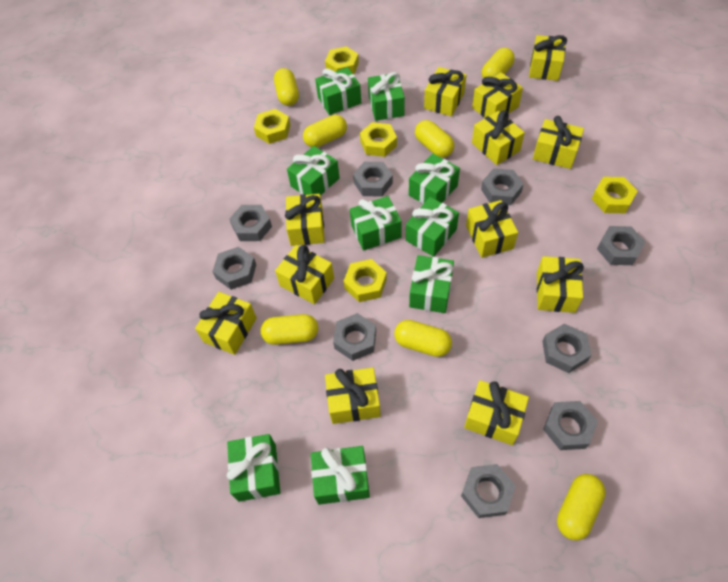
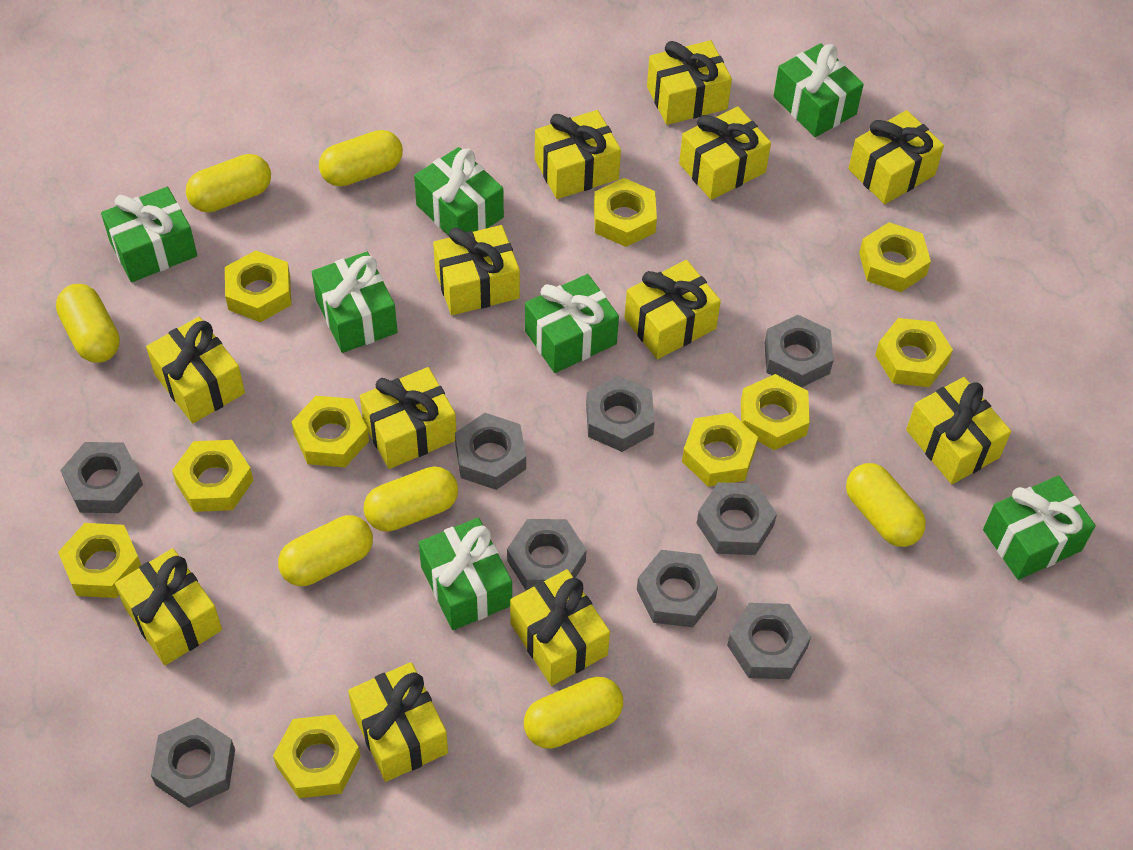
green gift: [227,434,280,502] [287,146,340,196] [311,446,370,505] [315,67,361,115] [350,196,402,251] [368,72,405,121] [406,197,459,257] [409,154,460,204] [409,255,454,313] = 9 -> [101,187,197,282] [312,252,398,353] [414,147,504,236] [419,518,512,630] [525,274,619,373] [774,43,864,137] [983,476,1096,580] = 7
yellow nut: [254,109,291,144] [325,46,359,74] [343,259,387,302] [360,122,397,157] [592,177,637,213] = 5 -> [58,523,141,598] [172,440,254,512] [225,250,291,322] [273,715,361,798] [291,396,369,467] [594,178,657,247] [682,413,758,487] [741,374,810,450] [859,222,931,292] [875,318,953,387] = 10

